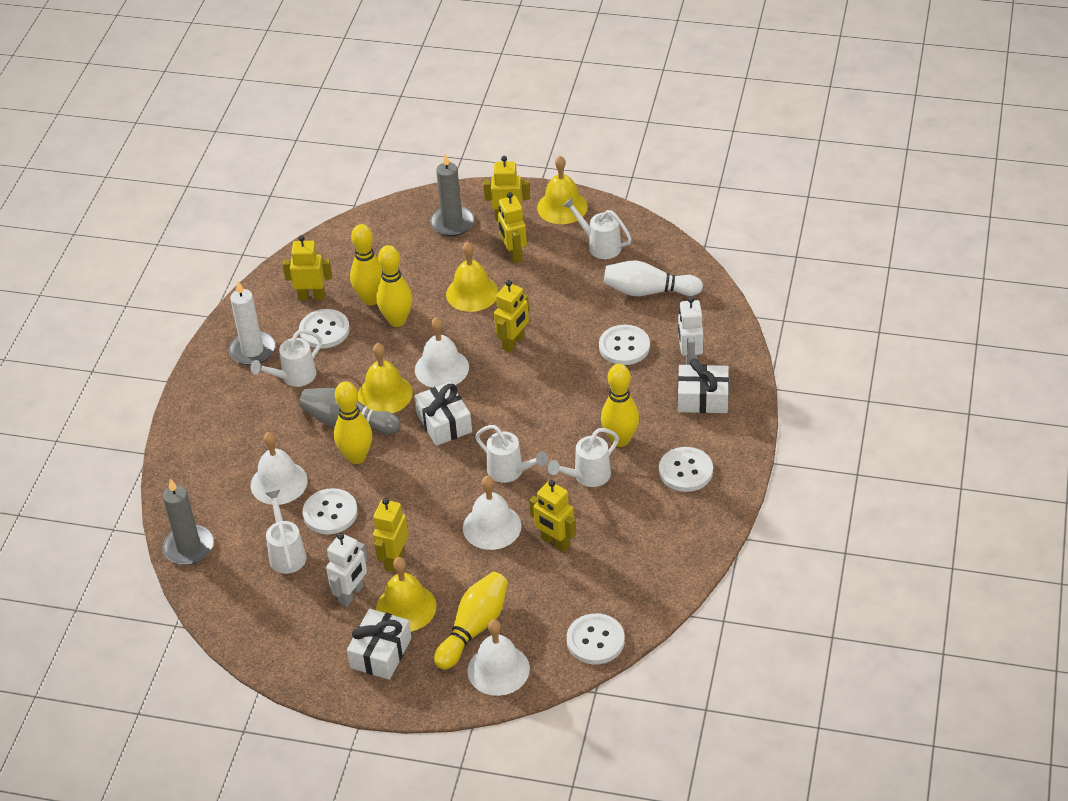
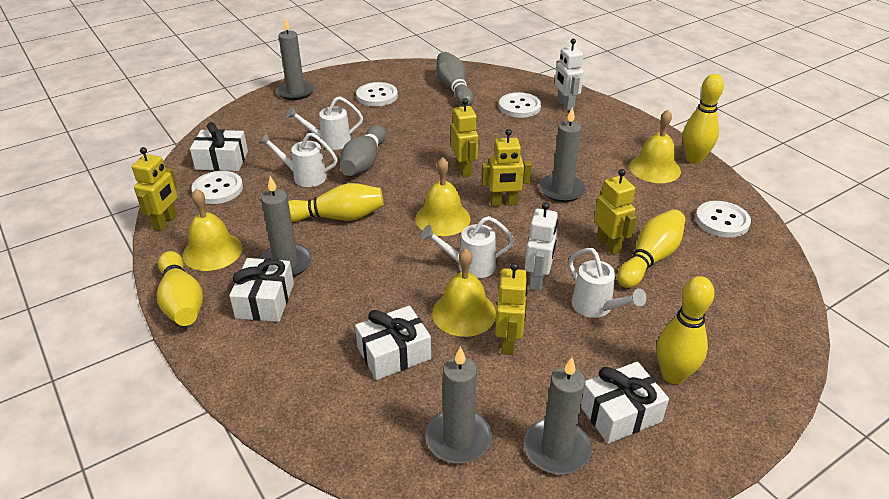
grey bowling pin: [299,388,401,434] = 1 -> [340,125,386,176] [436,52,474,106] = 2
grey candle: [162,478,214,565] [430,153,474,236] = 2 -> [260,176,312,277] [276,17,315,100] [425,346,492,463] [524,357,591,474] [539,107,586,202] = 5
white bell: [251,432,308,505] [415,317,469,388] [463,476,522,550] [467,619,530,696] = 4 -> none = 0
white bowling pin: [604,260,703,296] = 1 -> none = 0
white button: [299,309,350,349] [303,488,358,534] [567,613,625,664] [599,325,650,365] [659,447,713,492] = 5 -> [191,171,243,204] [356,82,398,106] [499,92,541,118] [695,201,751,238] = 4
white candle: [229,281,275,365] = 1 -> none = 0
white gift: [347,609,412,680] [414,382,472,446] [678,359,729,413] = 3 -> [190,122,248,171] [229,258,294,322] [355,305,431,380] [581,362,669,444] = 4
white watering can: [251,329,322,387] [265,490,307,574] [475,425,548,483] [548,428,619,487] [563,197,632,259] = 5 -> [259,133,338,187] [286,96,363,150] [421,216,514,278] [568,248,647,318] = 4
yellow robot: [283,235,332,301] [373,498,409,572] [483,156,530,221] [494,280,529,352] [498,192,527,264] [529,480,576,552] = 6 -> [132,147,177,231] [451,98,478,177] [481,129,532,206] [495,263,528,355] [594,169,637,255] = 5

